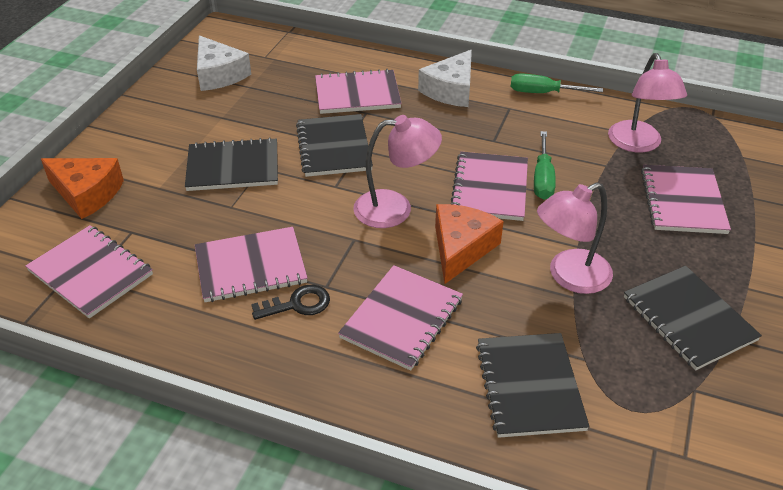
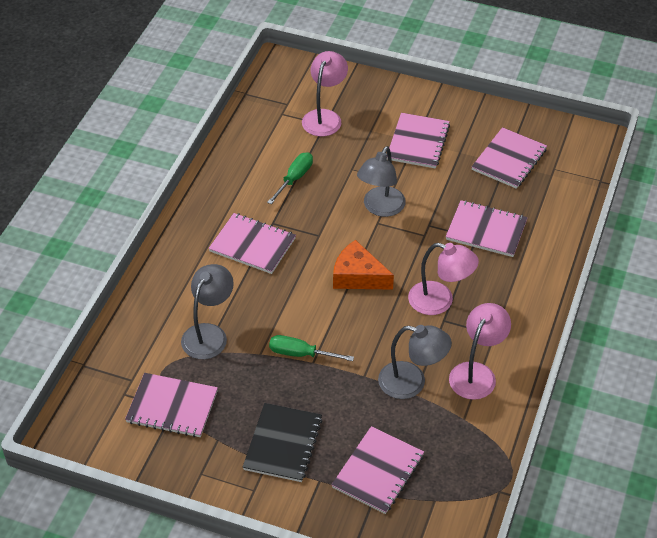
black key: [251,285,330,320] = 1 -> none = 0
black notebook: [185,137,278,191] [296,114,373,177] [476,333,590,438] [624,266,762,370] = 4 -> [243,403,323,482] = 1
grey lamp: none = 0 -> [181,264,234,359] [357,146,406,217] [378,325,452,399] = 3
orange cheese: [41,158,124,219] [435,204,504,284] = 2 -> [333,240,394,290] = 1
white cheese: [197,35,251,91] [418,50,472,107] = 2 -> none = 0

